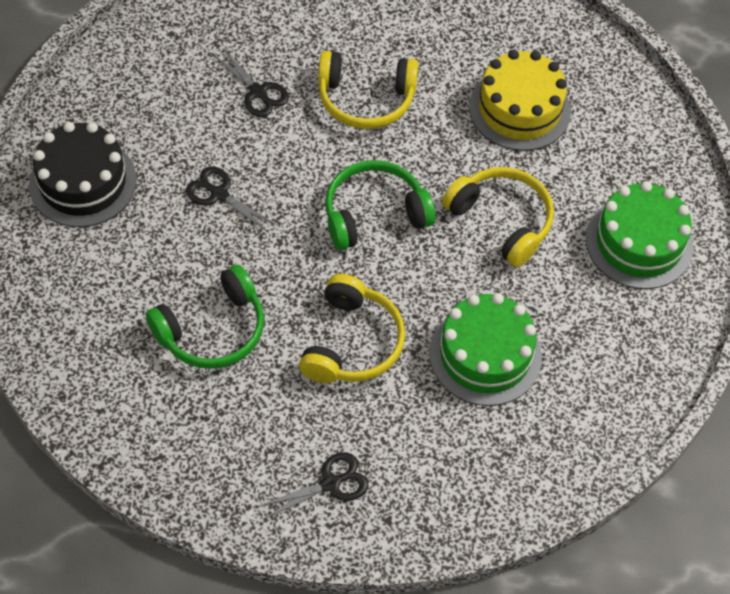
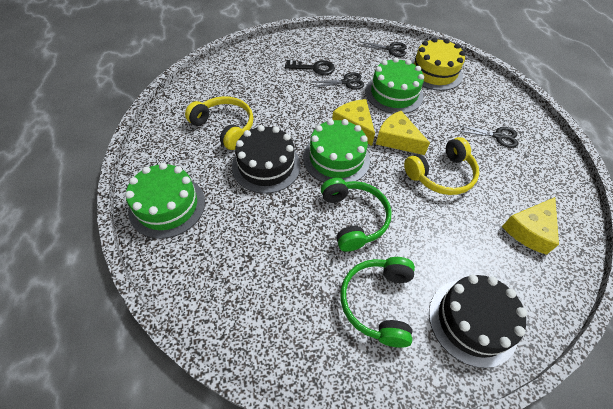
black cake: [29,122,137,227] = 1 -> [232,125,301,194] [429,275,527,368] = 2
black key: none = 0 -> [285,60,335,75] = 1
green cake: [429,293,542,406] [586,181,693,289] = 2 -> [125,162,205,239] [303,119,370,183] [365,57,424,114] = 3
yellow cheese: none = 0 -> [332,99,375,146] [376,111,430,155] [502,197,559,255] = 3
yellow headphones: [299,274,405,383] [318,51,418,129] [442,167,554,267] = 3 -> [185,96,253,150] [404,137,479,195] = 2

